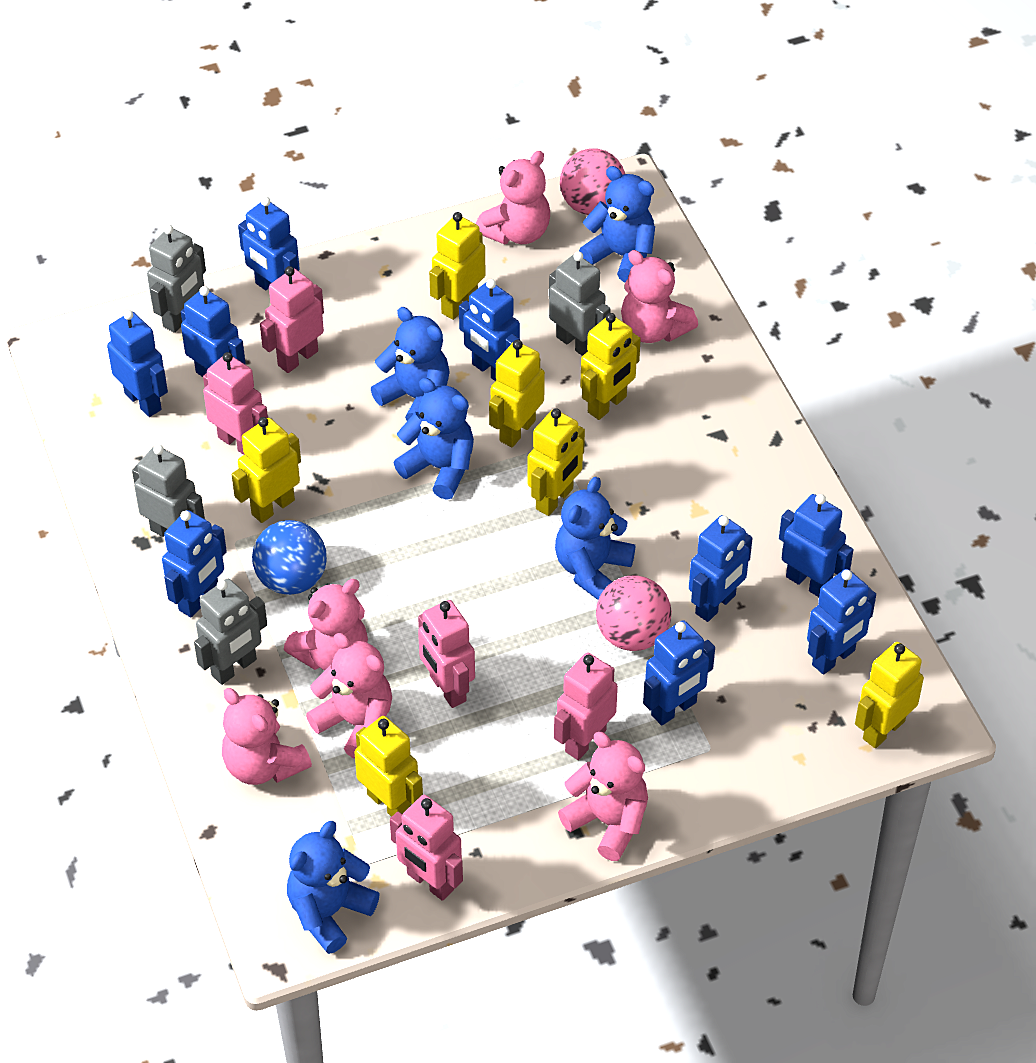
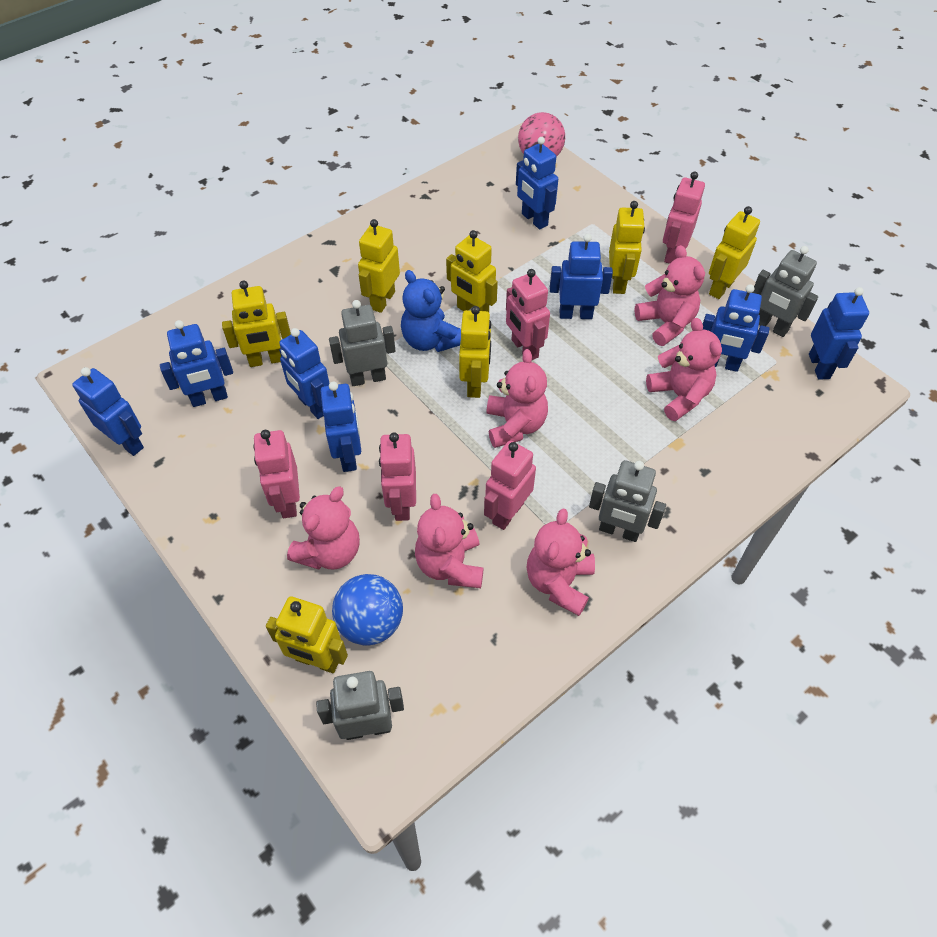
blue robot: [107,310,168,417] [162,510,227,618] [181,286,246,377] [238,197,300,290] [459,279,520,381] [643,620,715,726] [689,515,753,622] [779,494,853,597] [807,569,876,675] = 9 -> [72,367,144,456] [160,320,233,407] [279,328,330,419] [321,382,361,472] [516,137,558,230] [550,234,613,319] [703,284,770,372] [809,287,869,380] = 8
blue teddy bear: [287,821,380,954] [371,307,449,421] [394,378,474,500] [555,477,635,600] [579,166,655,282] = 5 -> [401,270,461,352] = 1
pink ball: [560,148,625,215] [596,575,672,651] = 2 -> [518,112,565,157] = 1

